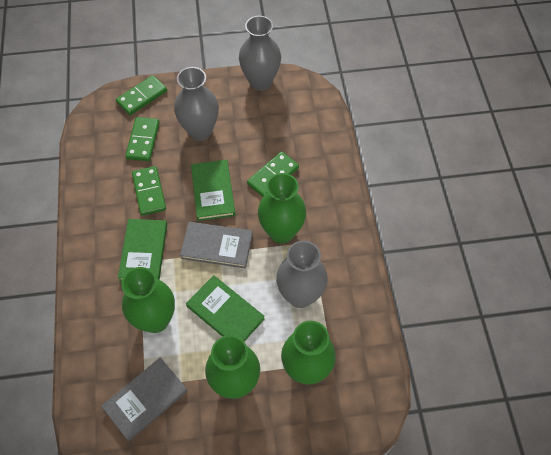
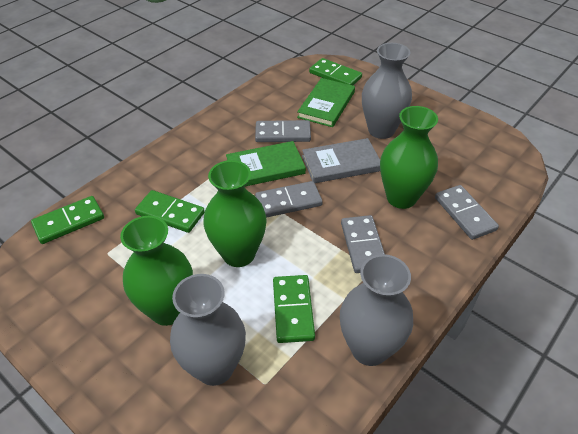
green book: [118,219,167,281] [186,275,265,342] [191,160,235,221] = 3 -> [226,141,306,186] [297,78,355,127] = 2
green vase: [121,267,175,333] [205,335,260,399] [258,173,306,244] [281,321,336,384] = 4 -> [120,216,193,326] [204,160,267,267] [380,106,438,209] = 3
grey book: [101,358,188,441] [180,222,253,268] = 2 -> [302,138,380,183] = 1
grey domino: none = 0 -> [255,120,311,142] [255,181,323,218] [341,215,385,273] [435,185,499,240] = 4

